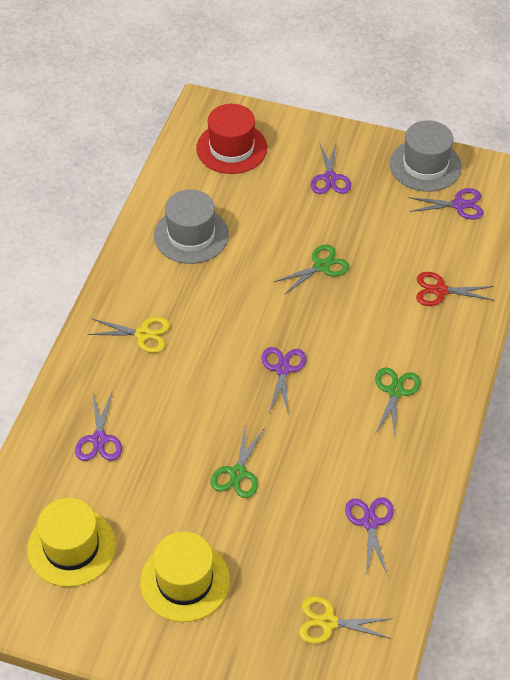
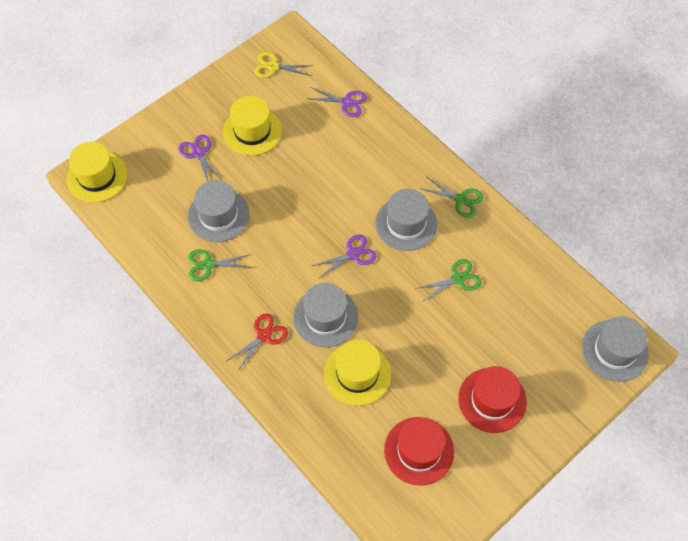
grey hat: [154,189,229,264] [390,120,462,192] = 2 -> [188,180,250,242] [293,283,358,347] [375,189,437,251] [582,316,649,382] = 4
purple scissors: [75,392,122,461] [261,347,306,416] [311,141,351,194] [345,497,394,575] [408,188,484,220] = 5 -> [178,135,222,182] [306,87,367,117] [312,235,376,279] = 3
red hat: [196,104,267,174] = 1 -> [384,417,454,486] [458,366,527,433] = 2
yellow hat: [27,498,116,587] [140,532,230,622] = 2 -> [66,142,127,203] [223,96,282,156] [324,340,391,406] = 3
yellow scissors: [88,317,170,353] [299,596,393,644] = 2 -> [254,52,313,78] = 1

